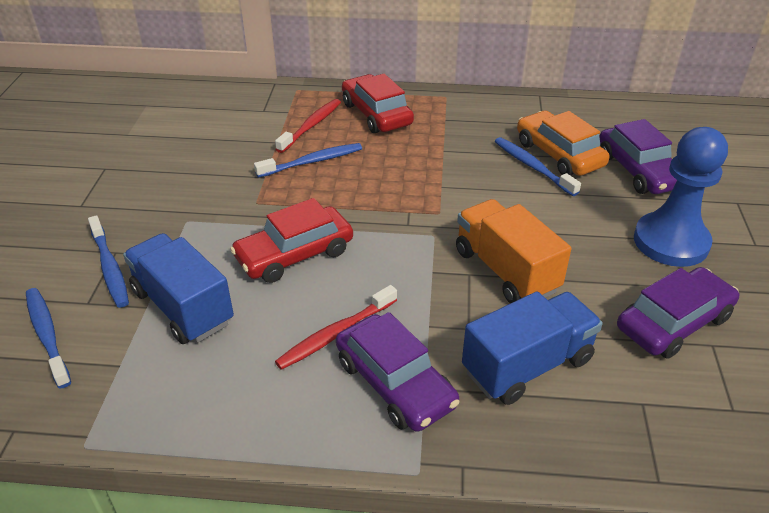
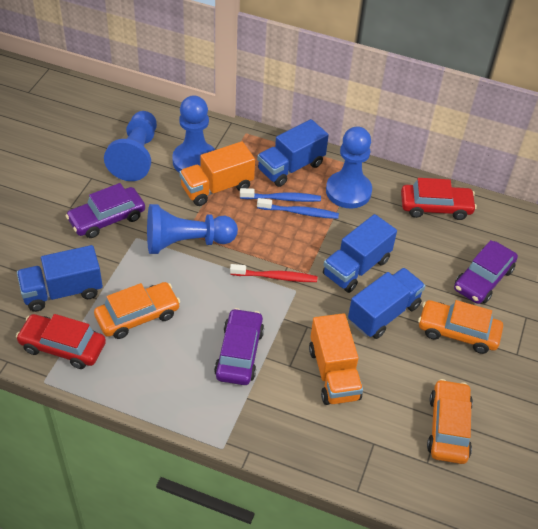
blue pawn: [634,127,728,267] = 1 -> [104,111,157,181] [147,204,238,254] [172,96,215,172] [326,126,372,208] = 4
blue toothbrush: [26,288,71,389] [88,215,129,308] [254,143,362,178] [495,137,581,196] = 4 -> [240,188,321,202] [257,198,339,219] = 2
blue truck: [123,233,234,344] [462,291,603,405] = 2 -> [17,245,103,312] [257,119,329,187] [323,214,397,293] [348,268,425,339] = 4
orange car: [517,111,610,176] = 1 -> [94,282,180,339] [418,300,503,354] [427,379,473,464] = 3
orange truck: [456,199,571,303] = 1 -> [179,141,255,206] [309,313,363,405] = 2
red toothbrush: [275,99,341,153] [275,285,397,370] = 2 -> [230,264,317,282] = 1

